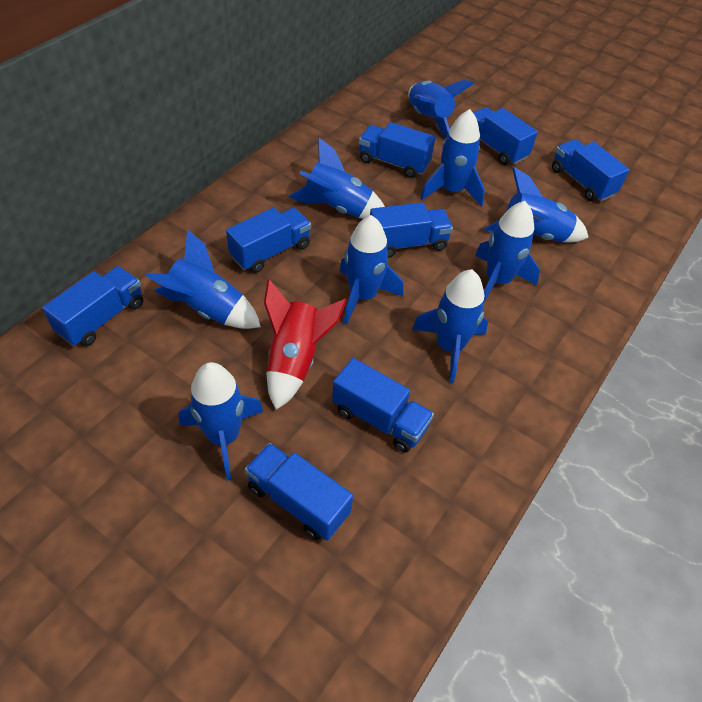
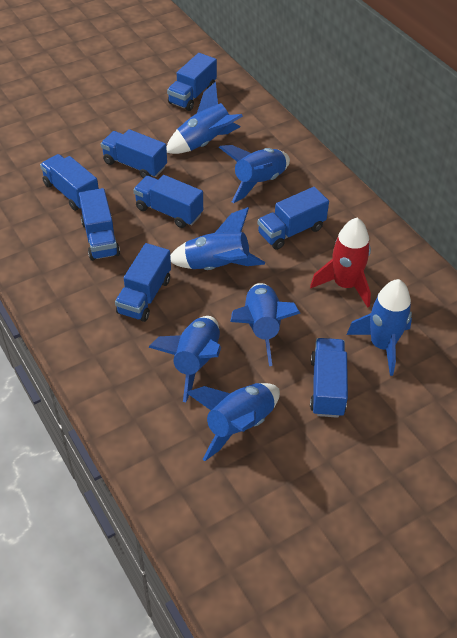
blue rocket: [145,229,261,329] [178,362,263,481] [289,138,385,219] [339,215,403,325] [408,80,474,138] [412,269,488,383] [420,109,485,207] [475,201,540,302] [484,167,589,242] = 9 -> [148,316,221,402] [166,82,243,154] [170,207,265,270] [187,383,280,461] [219,145,290,203] [231,283,300,366] [346,279,412,376] = 7

